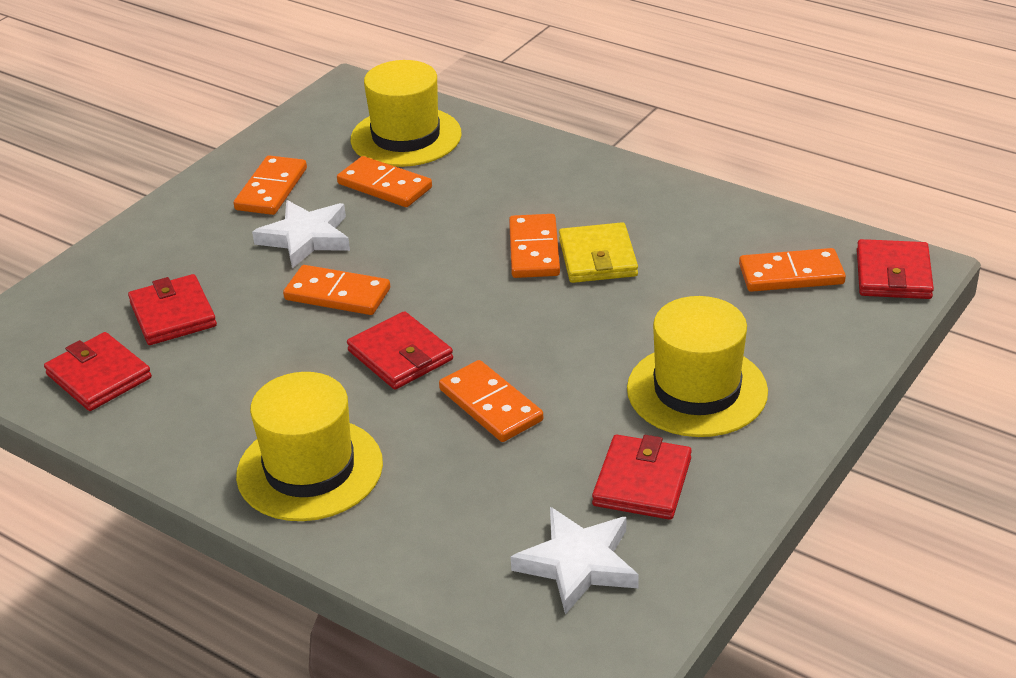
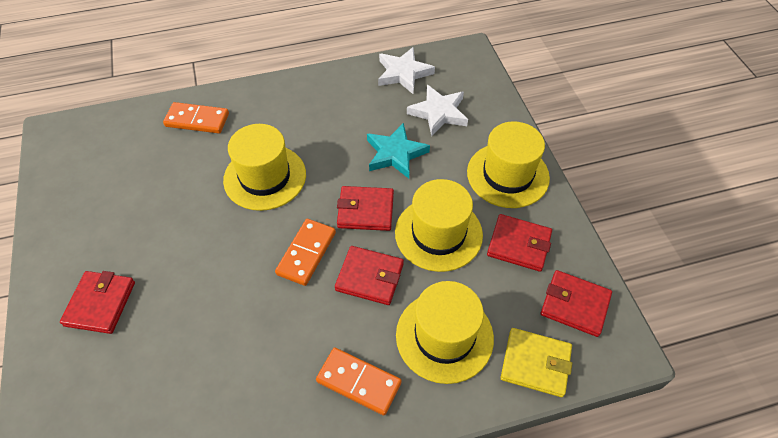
orange domino: [234,155,307,215] [283,265,390,315] [337,156,432,207] [439,360,543,442] [509,214,560,278] [739,248,846,292] = 6 -> [163,102,229,133] [275,219,336,286] [316,347,402,415] = 3
turquoise star: none = 0 -> [367,123,430,179] = 1
yellow hat: [236,372,383,521] [351,60,462,167] [627,296,768,437] = 3 -> [223,124,306,211] [395,179,483,272] [396,281,494,384] [467,121,550,208] = 4

